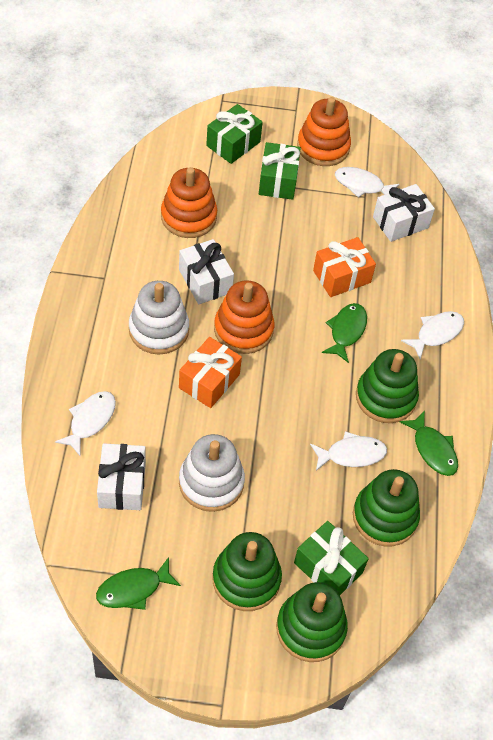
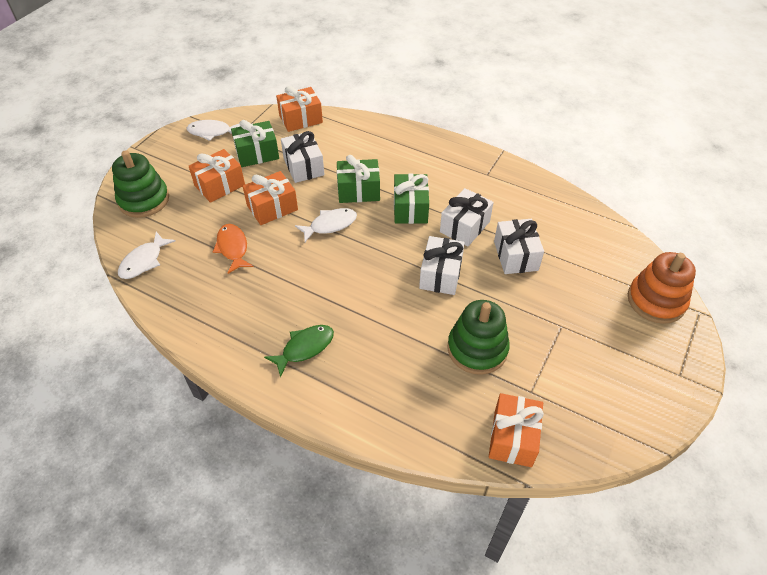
green fish: [96,557,181,610] [322,303,367,363] [400,410,458,476] = 3 -> [264,325,334,378] = 1
green stacking toy: [213,532,282,611] [276,582,348,662] [353,469,420,546] [356,349,419,423] = 4 -> [112,150,169,218] [448,300,510,375] = 2
orange fish: none = 0 -> [213,224,254,274] = 1
orange gift: [179,337,242,408] [313,237,376,297] = 2 -> [189,149,245,203] [243,171,298,225] [276,86,323,132] [489,393,544,467] = 4
orange stacking toy: [161,167,217,238] [214,280,274,354] [297,97,351,166] = 3 -> [628,252,696,324] = 1
white fish: [55,391,116,456] [310,431,387,471] [335,167,400,198] [401,311,464,359] = 4 -> [118,232,176,279] [187,120,240,141] [295,208,357,242] = 3
white gift: [97,443,146,510] [179,239,234,304] [373,184,435,242] = 3 -> [281,131,325,183] [419,236,465,295] [440,188,494,246] [494,219,544,274] = 4
white stacking toy: [129,281,189,354] [179,434,245,512] = 2 -> none = 0

